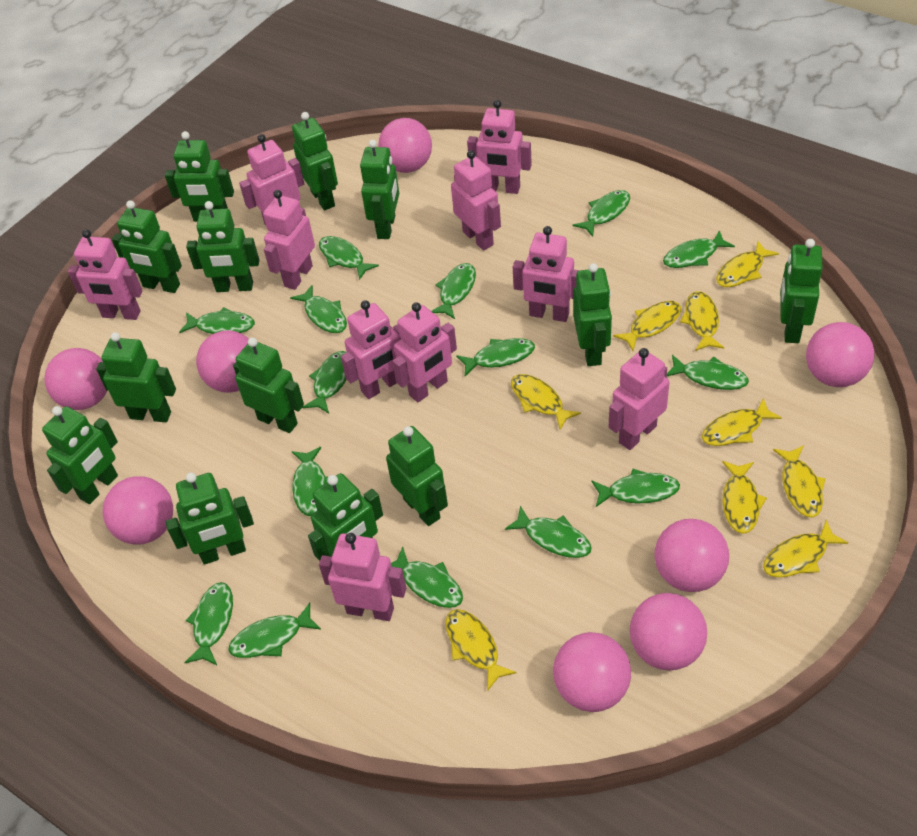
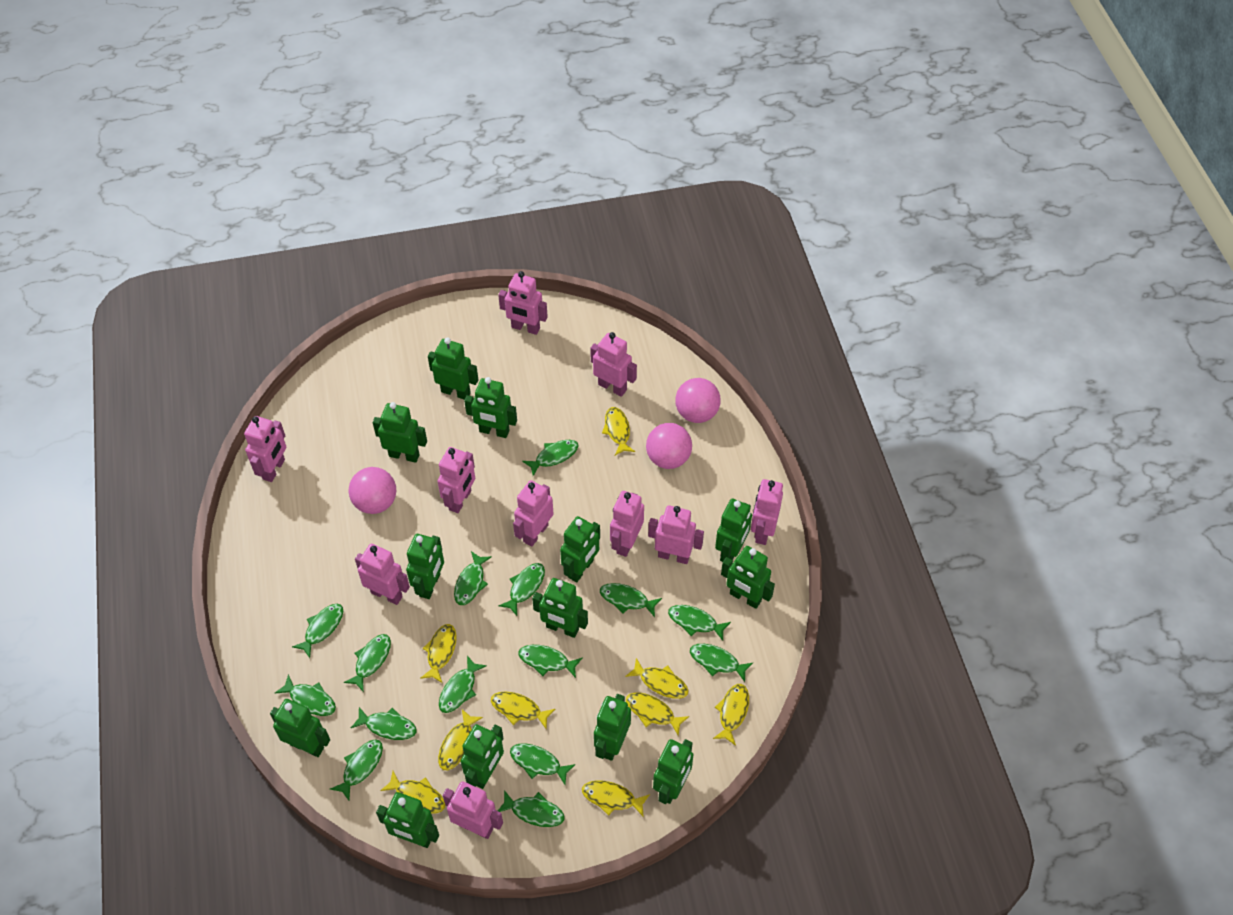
pink ball: [44,348,107,410] [103,476,173,545] [196,330,249,393] [378,118,432,173] [553,632,631,712] [630,593,707,671] [654,519,729,592] [806,322,874,387] = 8 -> [349,467,396,514] [646,423,692,469] [675,378,721,423] = 3

